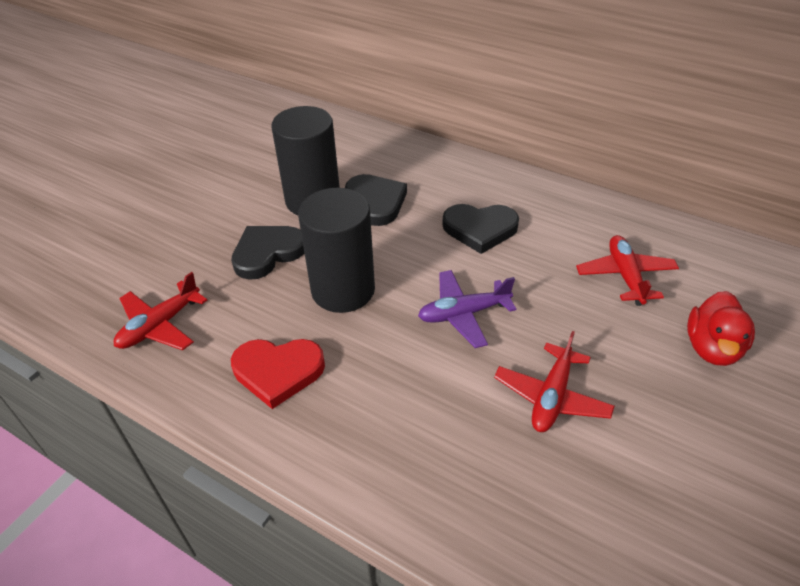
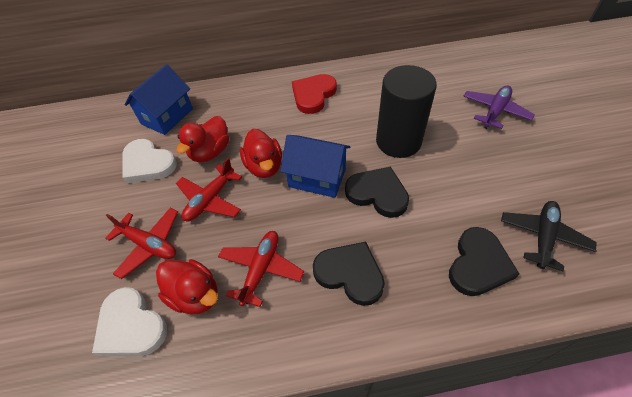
black cylinder: [272,106,340,215] [298,188,375,313] = 2 -> [376,65,437,158] = 1
black plane: none = 0 -> [501,201,597,271] = 1
blue house: none = 0 -> [125,64,193,135] [280,135,350,198] = 2
red duck: [687,291,755,366] = 1 -> [156,259,218,315] [176,116,229,162] [240,129,282,178] = 3
white heart: none = 0 -> [92,287,167,356] [122,139,177,183] = 2

